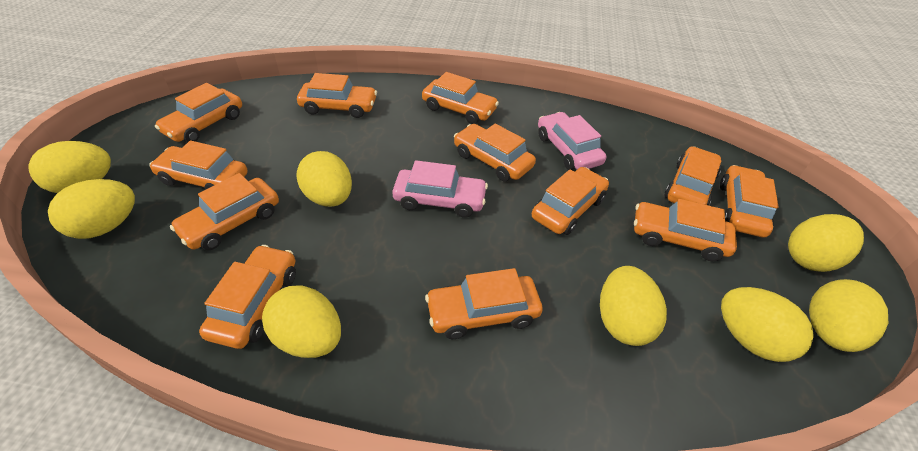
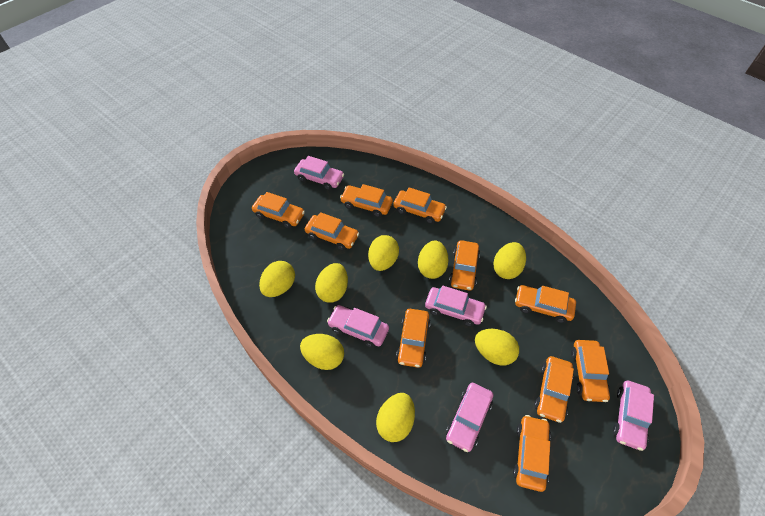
orange car: [149,141,248,190] [155,83,242,142] [170,173,279,250] [199,245,296,349] [297,73,377,118] [422,72,499,124] [425,268,543,339] [454,124,536,181] [532,167,609,235] [634,199,737,261] [664,146,721,206] [720,165,779,238] = 12 -> [252,192,305,228] [305,212,359,251] [340,184,393,217] [393,187,447,224] [396,309,431,368] [449,240,480,291] [513,415,551,492] [515,285,576,323] [535,356,574,423] [571,340,610,402] = 10
pink car: [392,160,488,218] [538,112,606,170] = 2 -> [294,156,344,190] [327,305,389,348] [425,285,487,326] [446,383,493,452] [613,381,654,451] = 5

